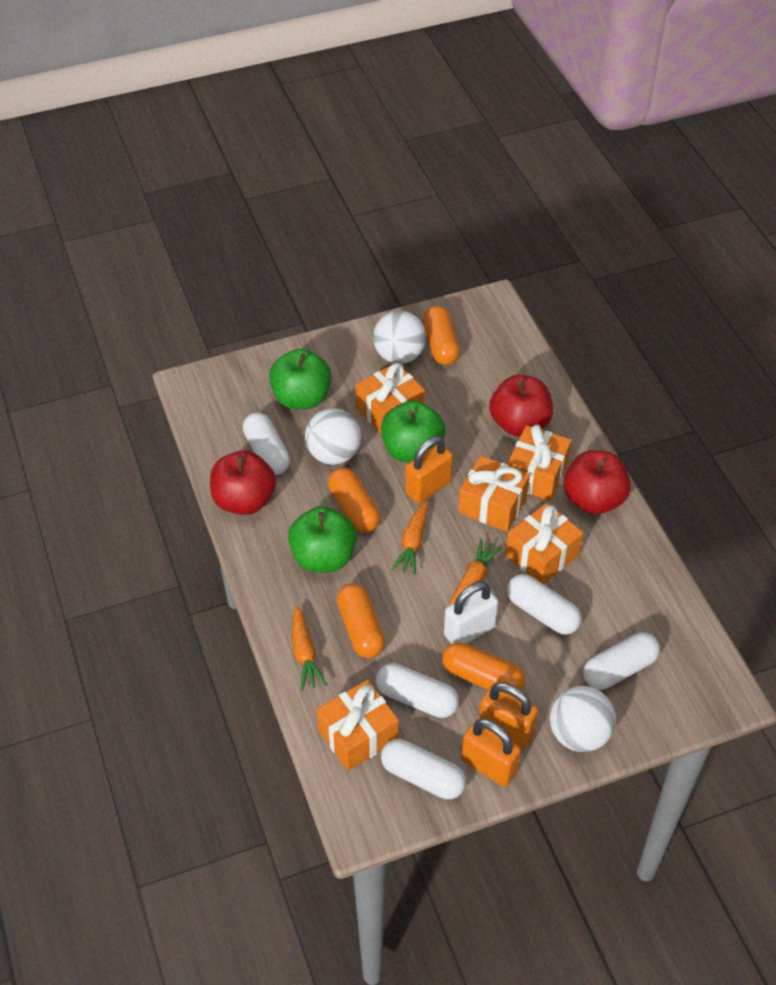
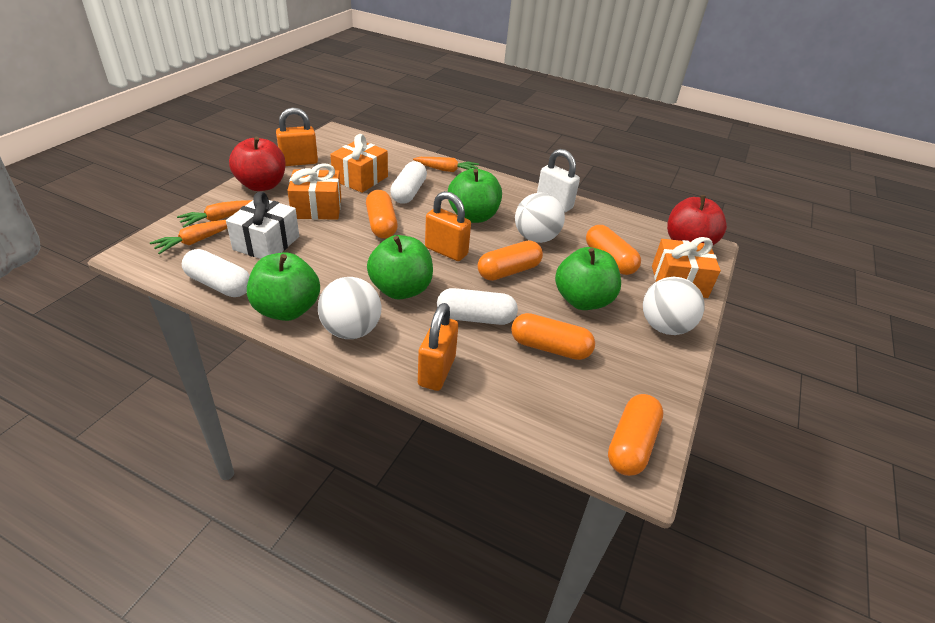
green apple: [269,349,332,409] [288,506,357,573] [381,401,446,463] = 3 -> [247,252,320,321] [367,235,433,300] [448,168,502,223] [555,247,621,310] = 4
orange capsule: [328,468,380,533] [337,583,385,658] [423,306,460,365] [442,642,525,690] = 4 -> [366,190,398,239] [478,240,543,281] [511,313,595,360] [586,225,641,275] [608,394,663,476] = 5
orange gift: [317,680,399,771] [356,362,425,435] [458,456,530,532] [505,503,583,584] [508,425,572,501] = 5 -> [287,163,341,220] [330,134,388,193] [652,237,721,298] = 3
red apple: [210,450,276,515] [489,375,553,437] [563,450,631,515] = 3 -> [229,137,286,191] [667,195,727,245] = 2
white capsule: [243,413,290,475] [376,663,459,718] [381,739,466,799] [507,574,582,635] [583,632,660,690] = 5 -> [182,249,250,297] [390,161,427,204] [437,288,518,325] = 3
white gift: none = 0 -> [226,191,299,259] = 1

